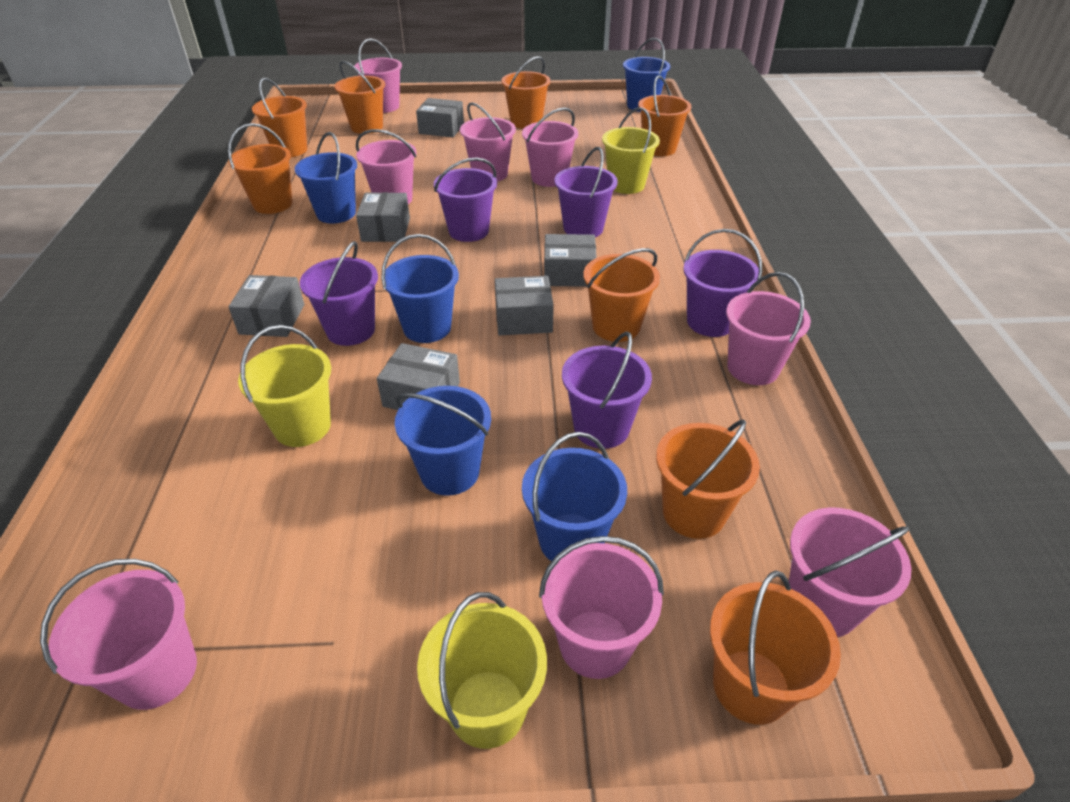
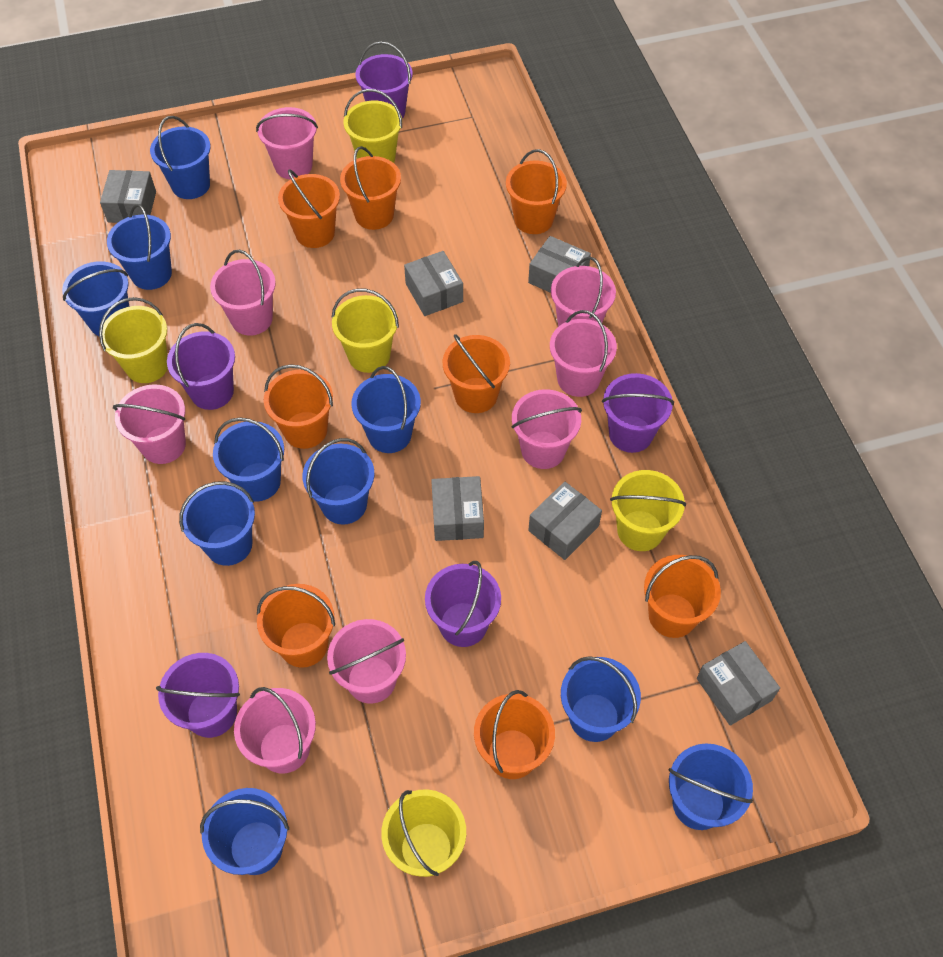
blue bucket: [295,132,357,224] [381,234,459,343] [395,386,491,496] [522,432,627,561] [623,38,670,112] = 5 -> [62,261,129,336] [107,204,172,290] [150,116,211,199] [179,481,255,566] [200,788,289,875] [213,418,284,501] [302,438,375,524] [351,366,421,453] [561,656,641,742] [669,744,753,830] = 10
yellow bucket: [238,325,331,447] [417,592,547,749] [602,107,660,194] = 3 -> [99,297,168,383] [332,289,399,373] [343,89,402,163] [381,789,466,877] [610,470,686,551] = 5

